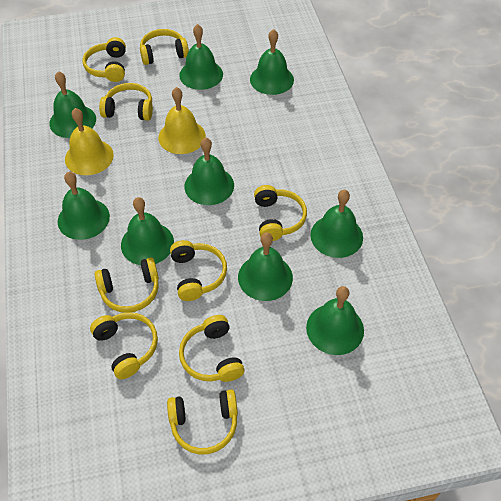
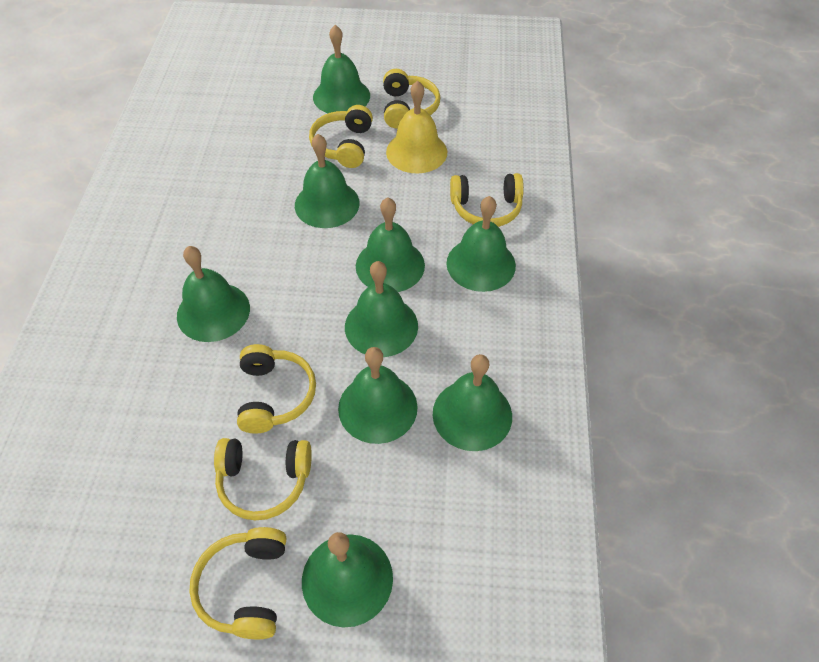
yellow bell: [65,108,114,175] [158,87,206,154] = 2 -> [386,80,447,173] = 1
yellow headphones: [82,37,126,82] [90,312,158,379] [94,257,159,313] [99,83,153,121] [140,29,189,65] [167,389,238,454] [170,240,227,301] [179,315,245,382] [254,185,307,241] = 9 -> [189,527,286,639] [214,438,312,521] [237,344,316,434] [309,105,373,168] [383,69,440,129] [450,173,524,227] = 6

